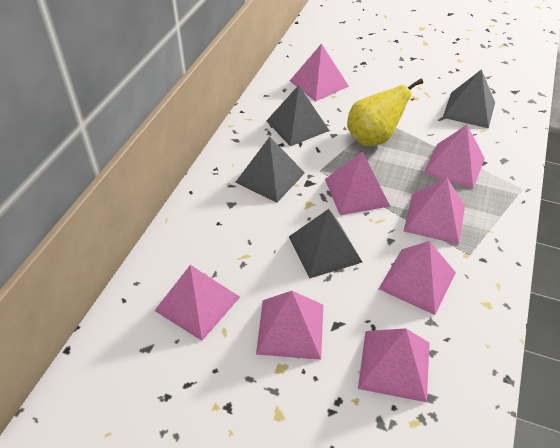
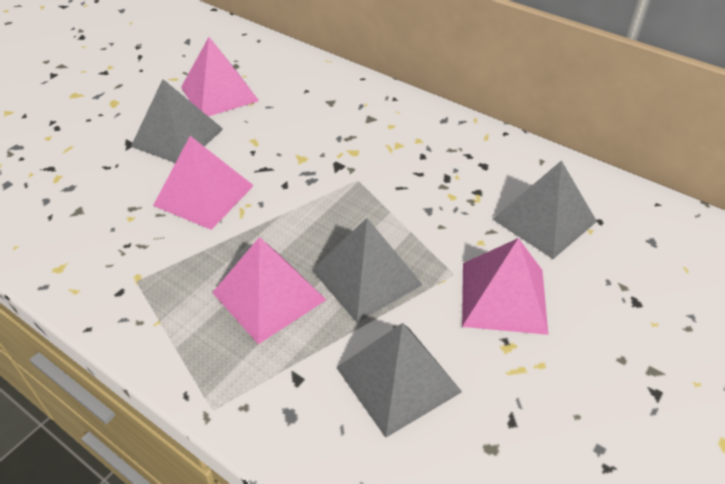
pink pyramid: [154,265,240,341] [256,291,323,360] [290,44,349,102] [325,151,390,215] [358,328,429,402] [379,241,456,315] [404,178,465,244] [424,125,485,189] = 8 -> [153,136,254,230] [181,37,259,116] [212,237,326,344] [462,238,548,335] = 4
yellow pear: [347,79,423,146] = 1 -> none = 0

